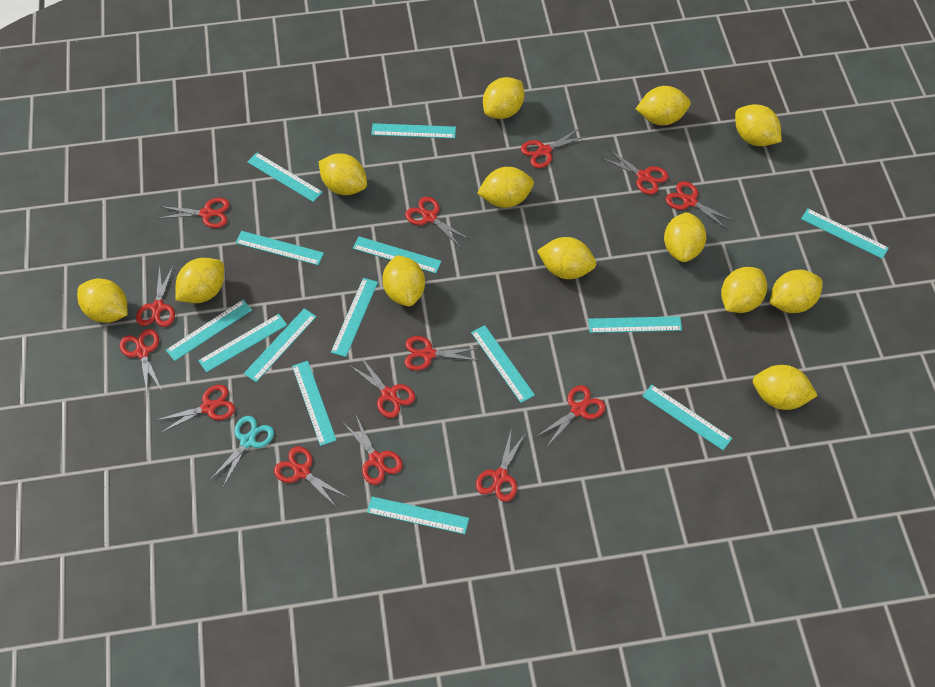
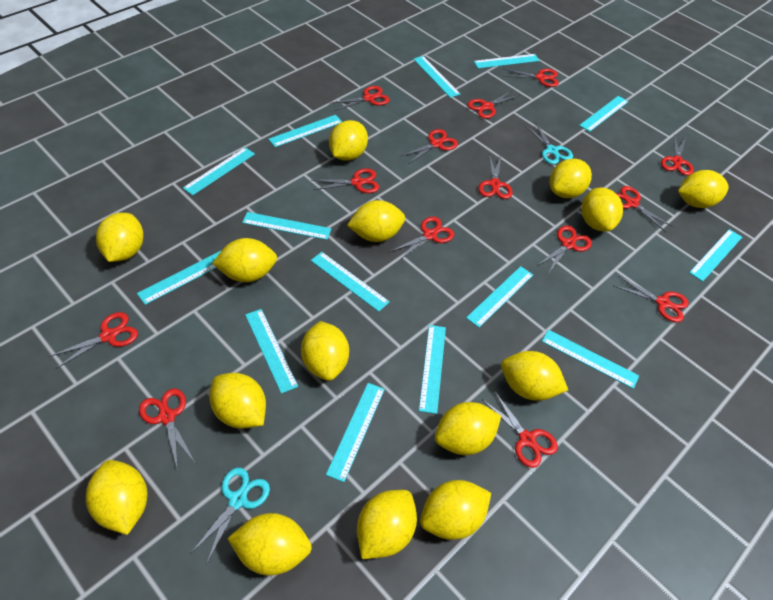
turquoise scissors: [210,416,274,487] = 1 -> [190,468,270,563] [525,123,573,164] = 2
yellow lemon: [77,278,128,323] [175,258,224,303] [319,153,367,195] [382,255,425,306] [477,167,534,208] [483,77,524,119] [537,237,596,279] [636,86,691,125] [664,212,706,262] [721,267,767,313] [735,104,782,146] [753,365,818,410] [769,270,823,313] = 13 -> [86,460,147,535] [96,213,144,262] [209,373,266,428] [212,238,277,282] [227,513,312,576] [301,321,349,381] [329,120,368,161] [347,200,405,242] [357,490,417,559] [420,480,491,540] [435,402,501,455] [501,351,568,401] [550,159,592,198] [581,188,623,231] [678,170,729,208] = 15

